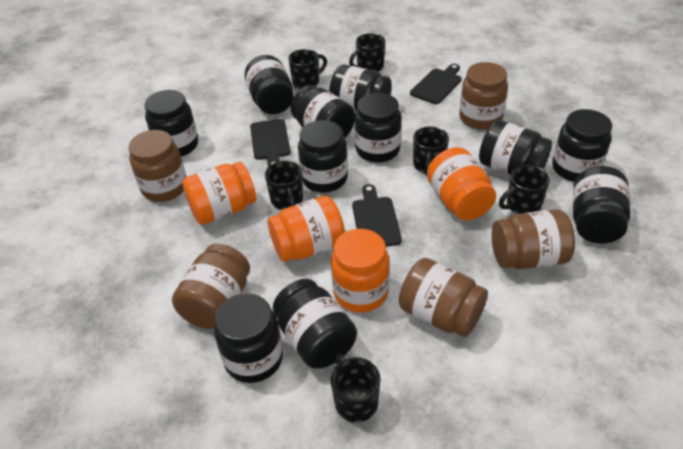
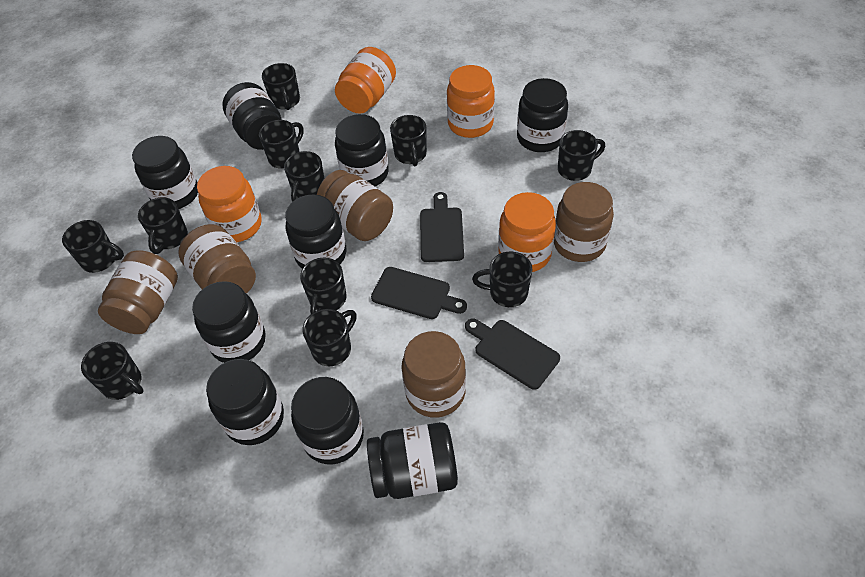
black jar: [144,90,198,157] [214,293,283,383] [245,55,293,114] [273,279,357,369] [291,85,355,138] [298,120,348,193] [329,65,392,111] [354,93,401,163] [479,120,552,175] [552,109,612,182] [573,166,631,243] = 11 -> [132,136,198,209] [192,281,266,363] [206,359,284,445] [222,82,282,150] [285,194,346,269] [291,377,364,464] [335,114,389,187] [367,422,458,499] [517,78,568,152] = 9
black mug: [265,161,303,210] [288,49,327,89] [331,354,380,422] [349,33,385,72] [413,126,449,176] [499,165,550,214] = 6 -> [62,220,124,273] [81,342,144,400] [138,197,188,254] [259,120,304,169] [262,63,300,110] [284,151,325,202] [300,258,347,314] [303,309,357,366] [390,115,427,166] [472,251,533,307] [558,130,605,181] = 11

